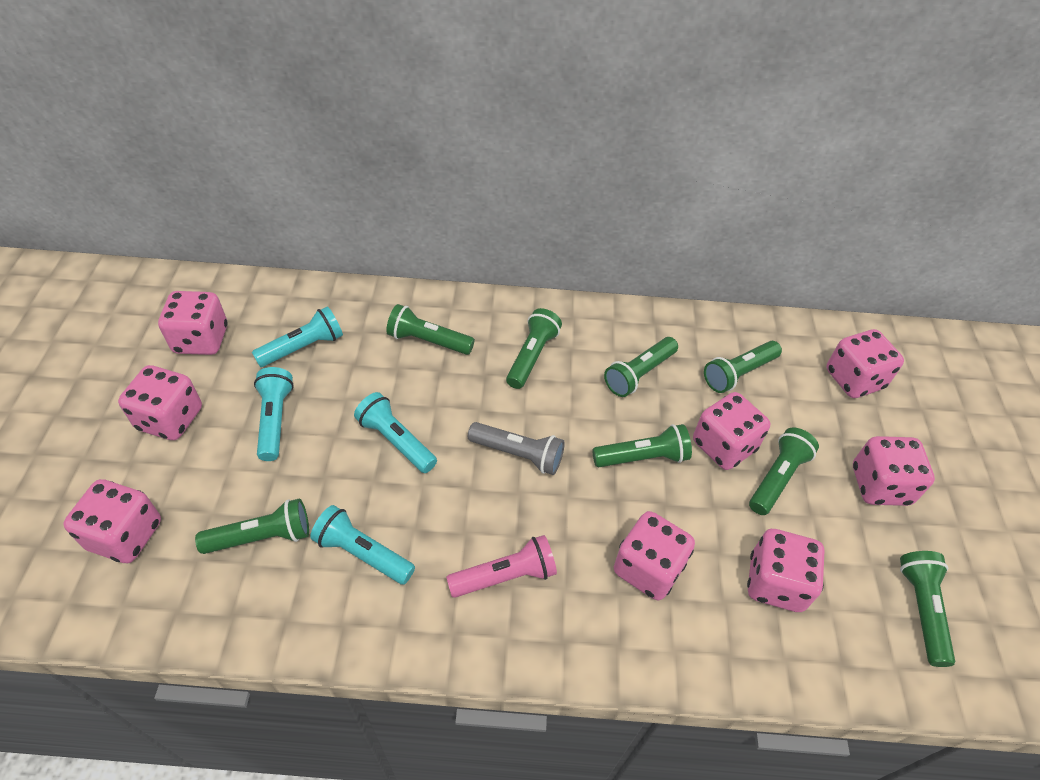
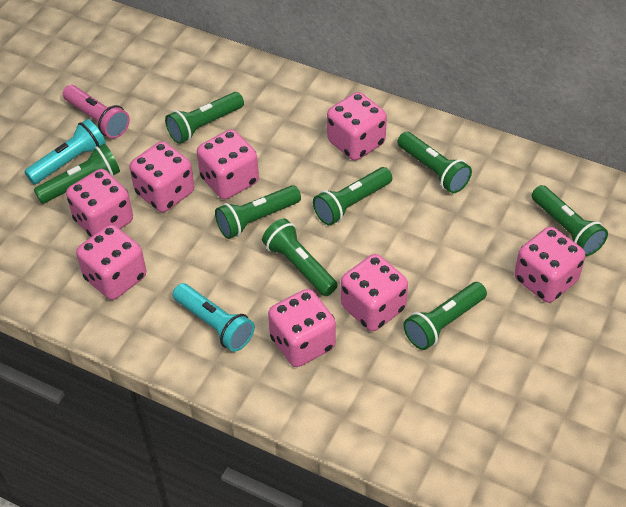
grey flashlight: [468,422,565,475] = 1 -> none = 0
turquoise flashlight: [252,306,343,367] [254,367,294,461] [310,505,415,585] [354,392,437,473] = 4 -> [24,119,106,184] [173,283,255,352] = 2

